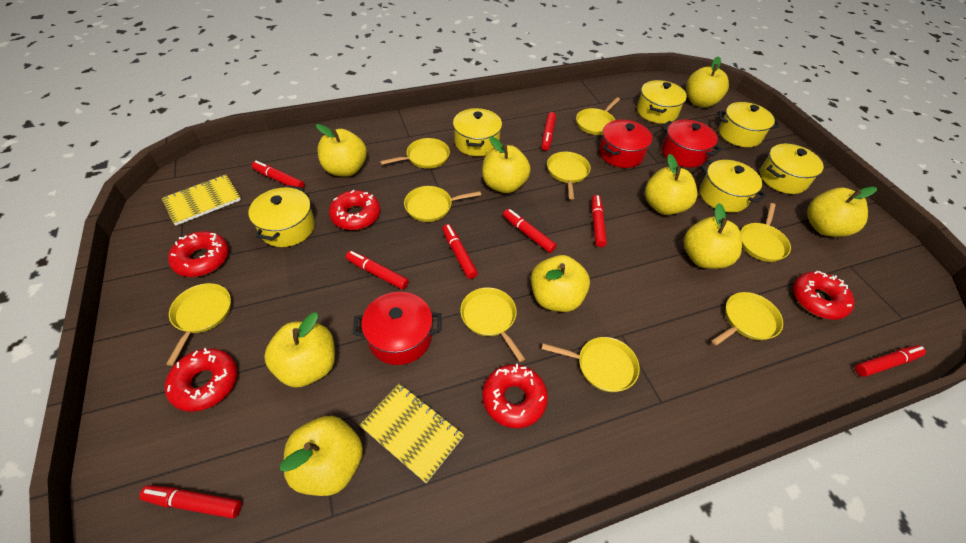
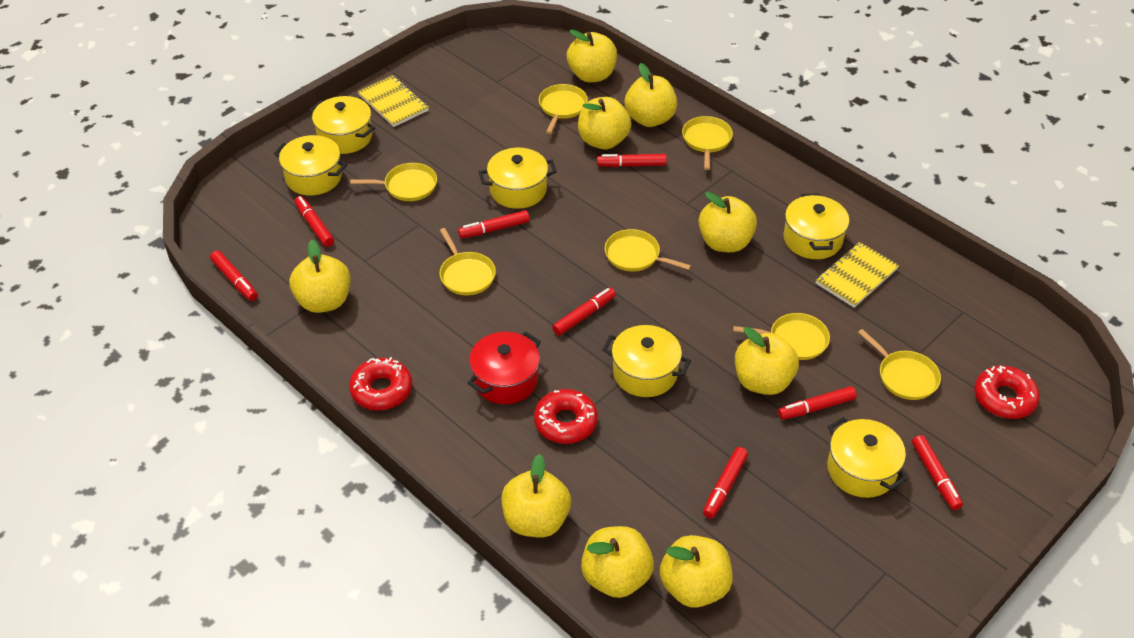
red donut: [165,348,237,412] [168,231,229,277] [329,190,380,230] [482,364,548,428] [793,271,855,320] = 5 -> [349,357,412,410] [534,389,598,444] [974,365,1040,419] = 3
red pot: [353,292,442,365] [599,119,652,168] [661,119,722,167] = 3 -> [468,332,541,404] = 1
yellow pan: [166,283,231,366] [380,138,450,169] [404,186,481,222] [460,287,525,362] [542,337,640,392] [547,152,590,199] [576,97,620,135] [712,292,783,345] [740,203,791,262] = 9 -> [350,163,437,201] [439,228,496,295] [539,84,588,134] [605,229,691,272] [682,116,733,170] [733,313,830,360] [858,329,941,400] = 7

